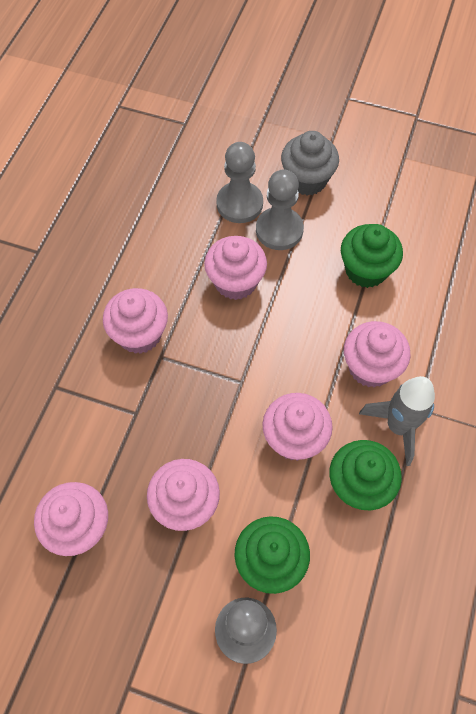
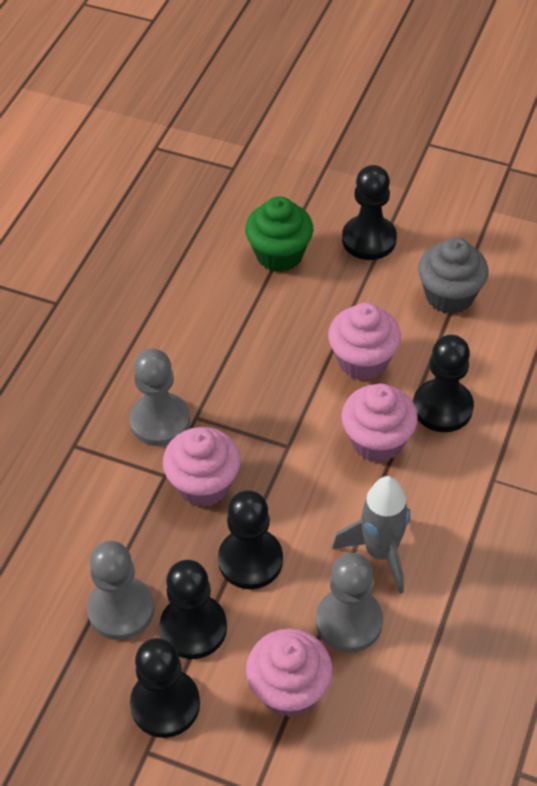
black pawn: none = 0 -> [130,638,200,738] [160,560,227,659] [218,490,283,589] [342,165,397,260] [413,335,474,432] = 5
green cupcake: [234,516,310,594] [329,440,402,510] [341,224,403,288] = 3 -> [245,196,313,272] = 1
pink cupcake: [34,482,108,556] [103,288,168,354] [147,459,220,531] [204,236,267,300] [262,393,333,461] [344,321,411,388] = 6 -> [163,427,241,507] [246,629,333,717] [328,303,401,380] [341,384,418,463] = 4

